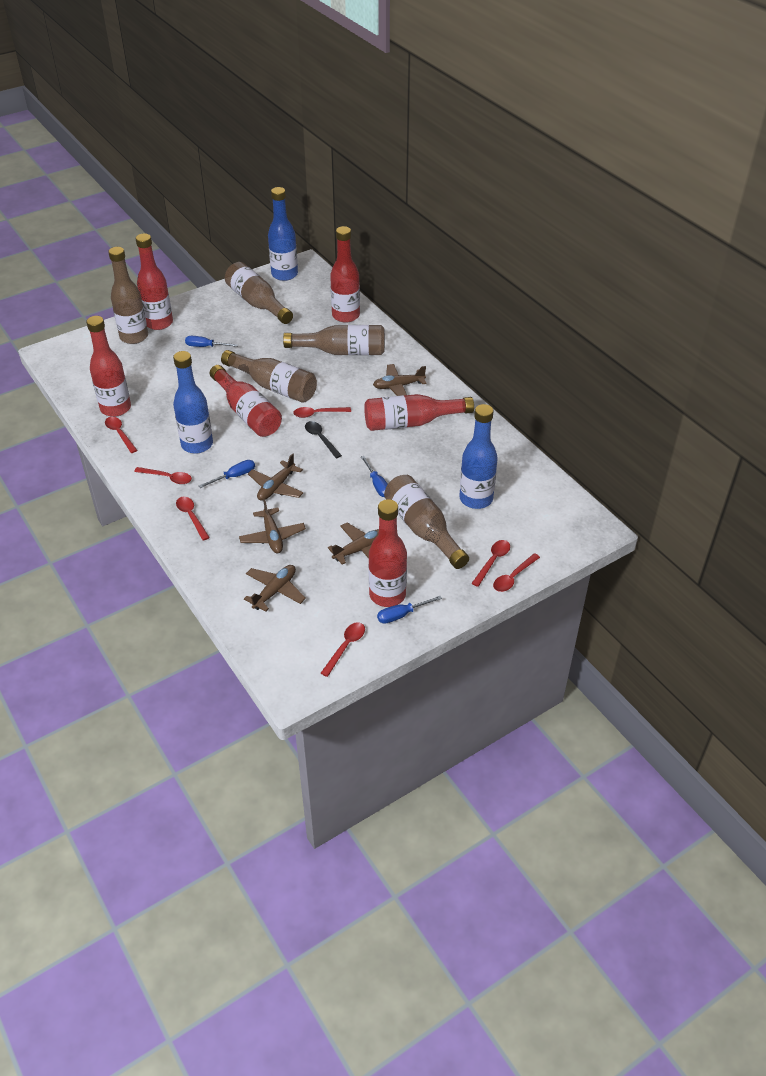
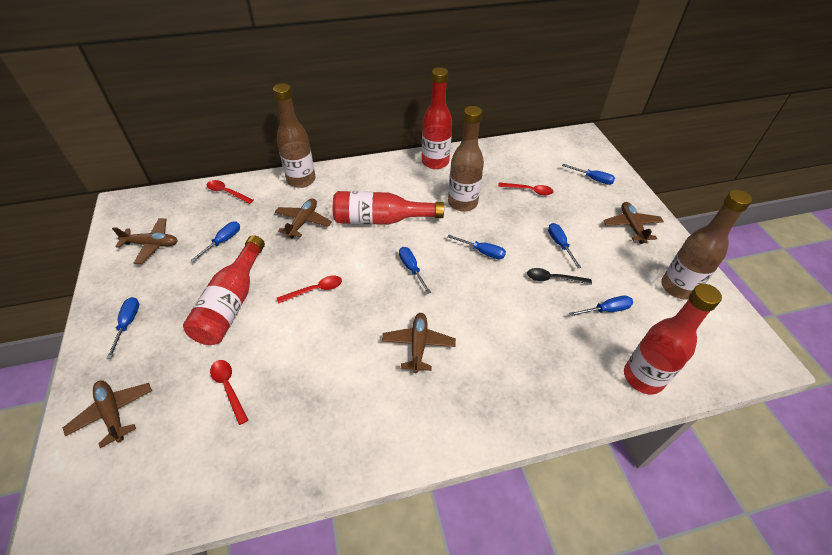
blue bottle: [173,351,213,454] [268,187,298,281] [459,404,498,509] = 3 -> none = 0
blue screwdriver: [185,336,238,347] [199,460,255,488] [361,456,388,497] [377,596,442,624] = 4 -> [106,297,139,359] [190,221,240,262] [399,247,431,294] [447,235,506,259] [548,223,582,269] [562,164,615,185] [569,296,633,316] = 7
brown bottle: [108,247,148,344] [221,350,317,403] [225,262,293,324] [283,325,385,355] [384,475,469,569] = 5 -> [273,83,316,188] [448,106,484,211] [661,190,752,300] = 3
red bottle: [86,316,131,417] [135,233,173,330] [210,365,282,437] [330,226,360,323] [364,394,474,431] [368,499,407,607] = 6 -> [183,235,265,345] [333,191,444,225] [422,67,452,169] [624,284,722,394] = 4
red spoon: [105,417,137,453] [134,467,192,484] [176,497,210,541] [293,407,351,418] [321,622,365,677] [472,540,510,587] [493,553,540,592] = 7 -> [207,180,254,204] [210,360,248,425] [277,276,342,304] [498,183,554,195] = 4

